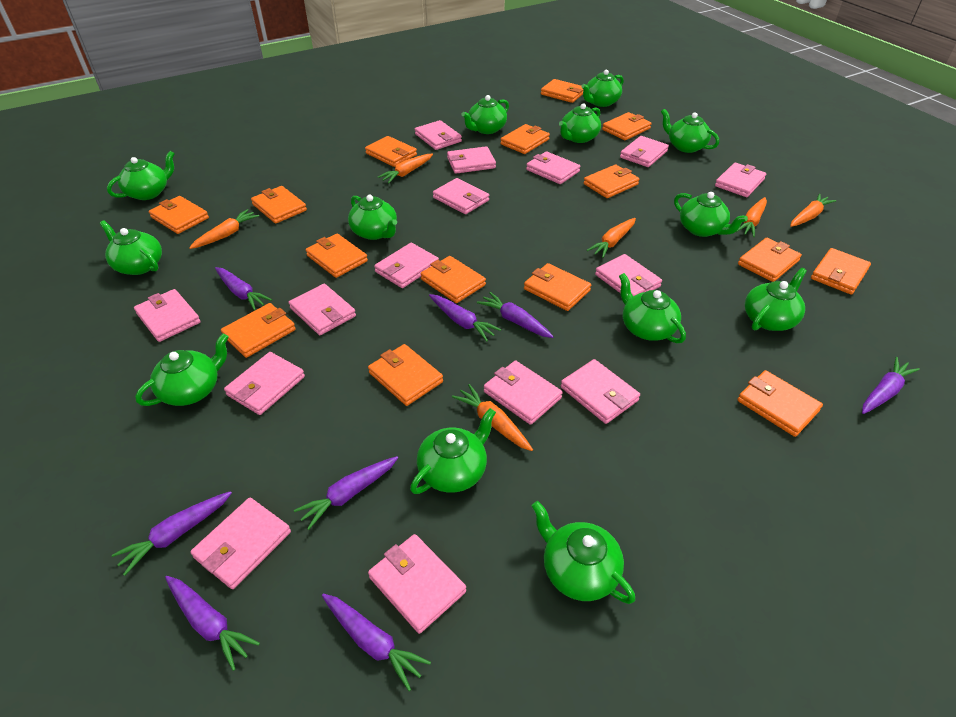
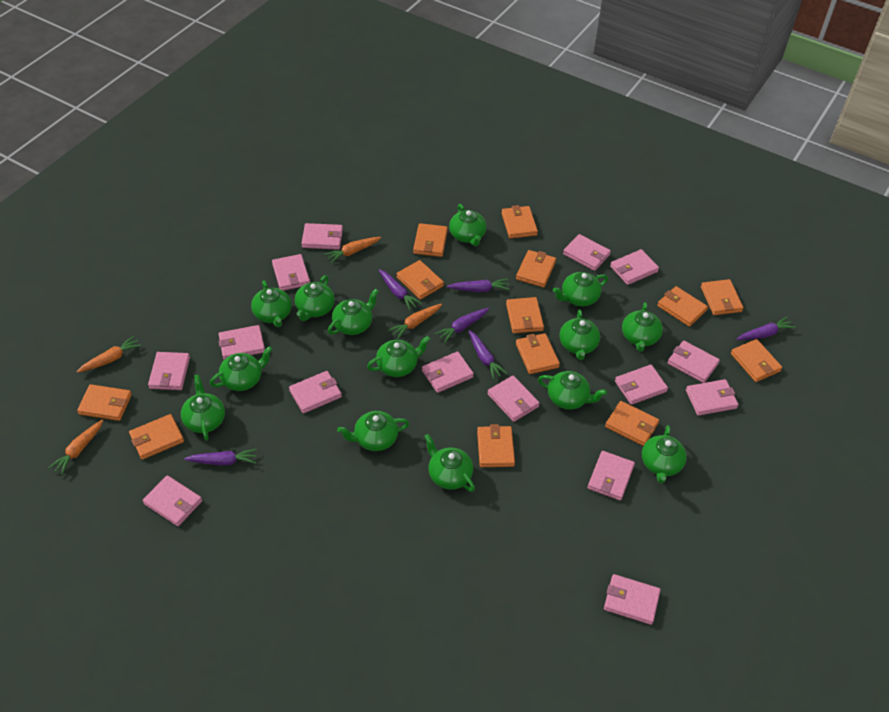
green teapot: [99,220,162,275] [107,151,175,200] [135,333,229,406] [348,195,397,240] [410,408,496,494] [462,95,509,134] [532,501,635,604] [559,103,601,143] [581,70,624,107] [619,273,686,344] [661,109,719,153] [674,192,748,237] [745,268,807,331] = 13 -> [181,375,225,440] [210,346,273,391] [251,281,292,327] [295,275,335,321] [328,289,379,335] [337,411,409,451] [367,336,430,377] [424,434,475,492] [449,204,486,246] [538,371,607,410] [553,272,608,307] [559,309,600,360] [622,302,663,352] [642,425,687,483] = 14
orange carrot: [189,209,259,249] [378,154,433,183] [452,384,533,451] [587,218,636,258] [736,197,767,237] [790,194,836,227] = 6 -> [48,420,103,475] [77,336,141,373] [324,237,381,263] [388,304,442,340] = 4
orange wallet: [149,196,209,234] [221,303,296,358] [251,186,307,224] [306,234,368,278] [365,136,417,167] [368,344,443,406] [421,256,486,303] [501,124,550,154] [524,263,591,311] [541,79,583,103] [584,164,640,198] [602,112,652,140] [737,370,823,437] [738,238,802,282] [811,248,871,295] = 15 -> [77,384,132,421] [129,414,184,460] [396,260,444,300] [413,223,448,257] [477,424,515,467] [501,205,538,239] [506,297,544,333] [516,250,556,288] [516,333,560,374] [605,401,659,446] [657,286,708,327] [701,279,744,315] [731,339,782,382] = 13
purple carrot: [112,491,232,576] [165,576,260,671] [215,267,272,311] [294,456,398,530] [322,594,431,691] [429,294,501,341] [477,292,554,338] [862,357,920,414] = 8 -> [184,449,257,465] [379,269,422,310] [435,308,489,343] [447,279,509,292] [469,330,507,380] [737,317,796,340] = 6

